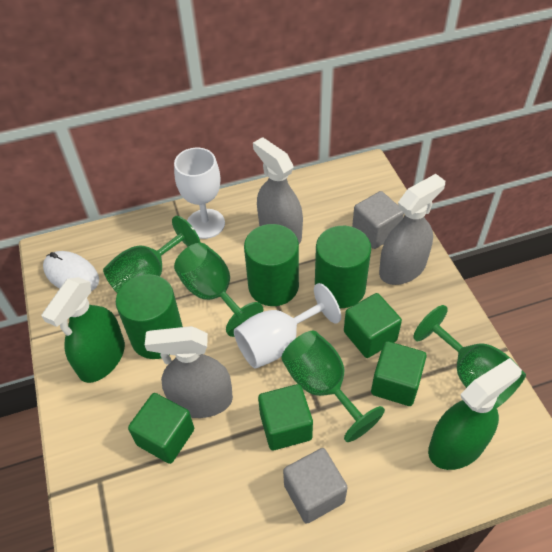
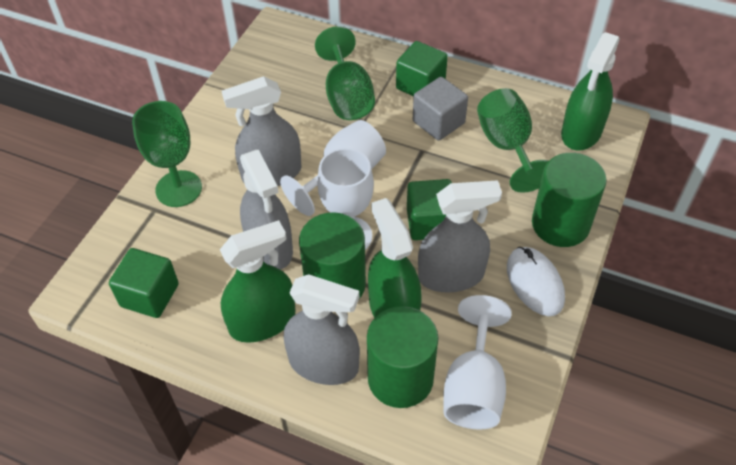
green cube: [128,393,194,464] [258,384,313,450] [344,293,402,358] [371,341,426,406] = 4 -> [109,248,179,318] [396,41,448,96] [407,179,452,240] = 3
green goblet: [103,216,201,293] [174,243,263,337] [281,331,385,442] [413,305,526,408] = 4 -> [132,101,202,207] [315,26,375,120] [477,88,548,193] = 3
green spray bottle: [42,277,125,383] [428,358,522,470] = 2 -> [220,220,295,343] [368,198,422,318] [561,32,620,150] = 3
grey cube: [283,448,348,524] [352,191,404,249] = 2 -> [413,77,468,140] = 1
grey spray bottle: [145,326,233,418] [253,137,303,244] [379,174,445,285] = 3 -> [222,76,301,186] [240,150,293,270] [284,274,360,385] [418,180,502,292] = 4
white goblet: [174,148,225,239] [234,283,341,369] = 2 -> [280,120,386,216] [317,148,374,250] [443,295,512,429] = 3

